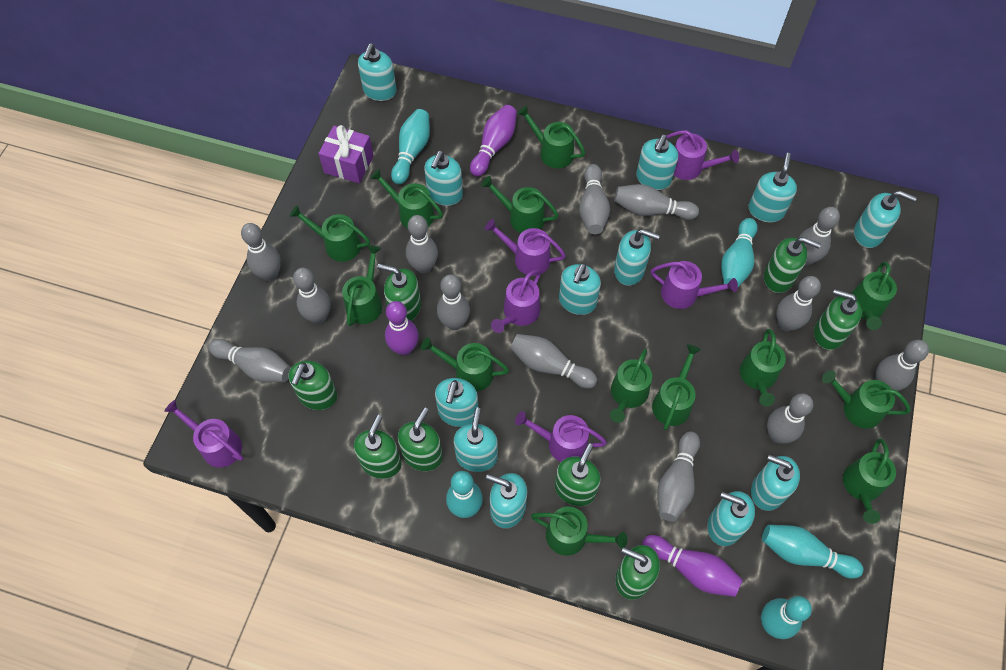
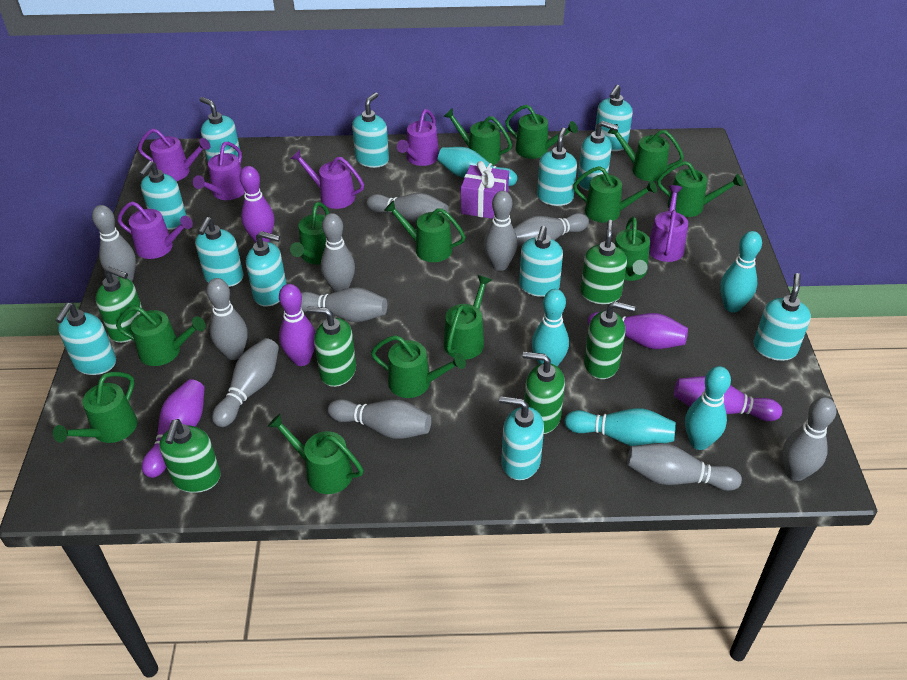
green soap dispenser: [289,361,337,410] [354,415,402,479] [377,264,421,321] [398,407,443,471] [555,443,601,506] [615,545,660,600] [764,237,821,293] [814,289,862,350] = 8 -> [96,267,143,343] [159,419,221,493] [306,306,356,387] [523,352,565,434] [580,220,627,304] [584,301,635,379] = 6
grey bowling pin: [209,339,291,382] [241,223,281,281] [293,268,331,324] [406,215,438,274] [437,274,470,330] [510,334,597,389] [579,164,610,234] [614,184,699,220] [657,431,700,522] [767,393,813,443] [776,276,821,332] [799,207,840,266] [876,340,929,391] = 13 -> [92,205,136,281] [206,278,248,360] [212,338,279,427] [301,287,387,322] [321,213,355,292] [328,399,431,439] [366,193,449,224] [484,191,517,271] [513,213,589,247] [627,443,742,491] [782,397,836,481] = 11
purple bowling pin: [385,301,419,356] [470,105,517,177] [643,535,743,597] = 3 -> [142,379,205,478] [240,166,274,243] [279,284,316,366] [588,312,688,349] [674,376,782,421] = 5

